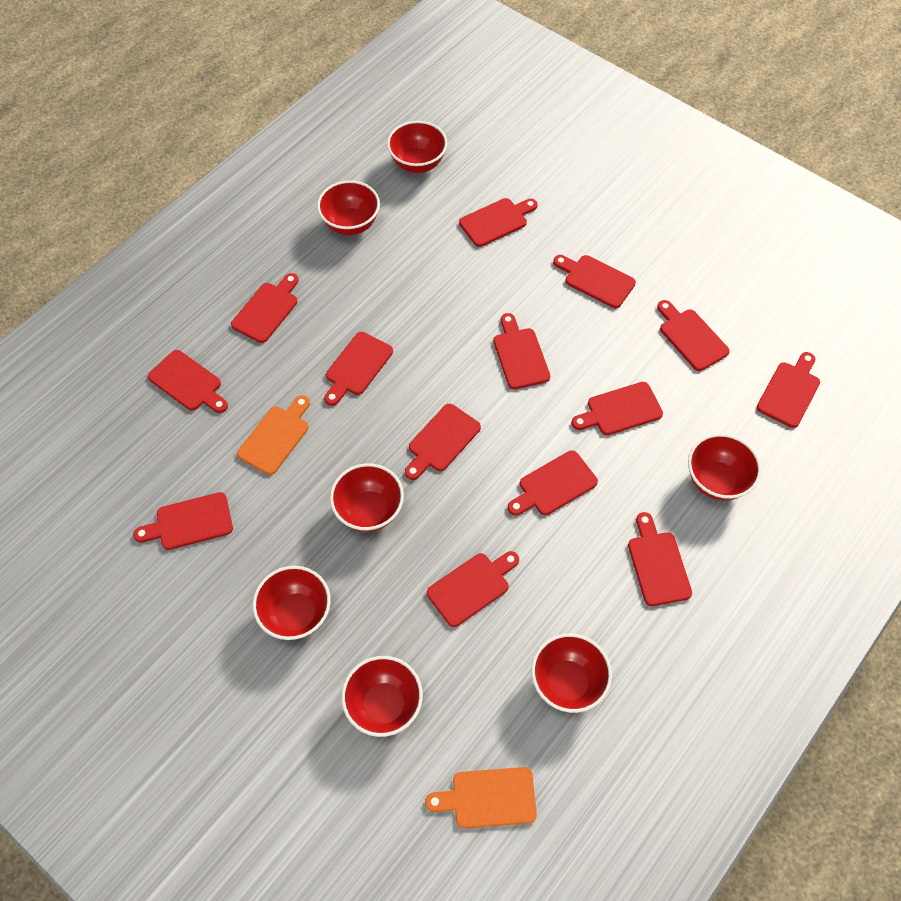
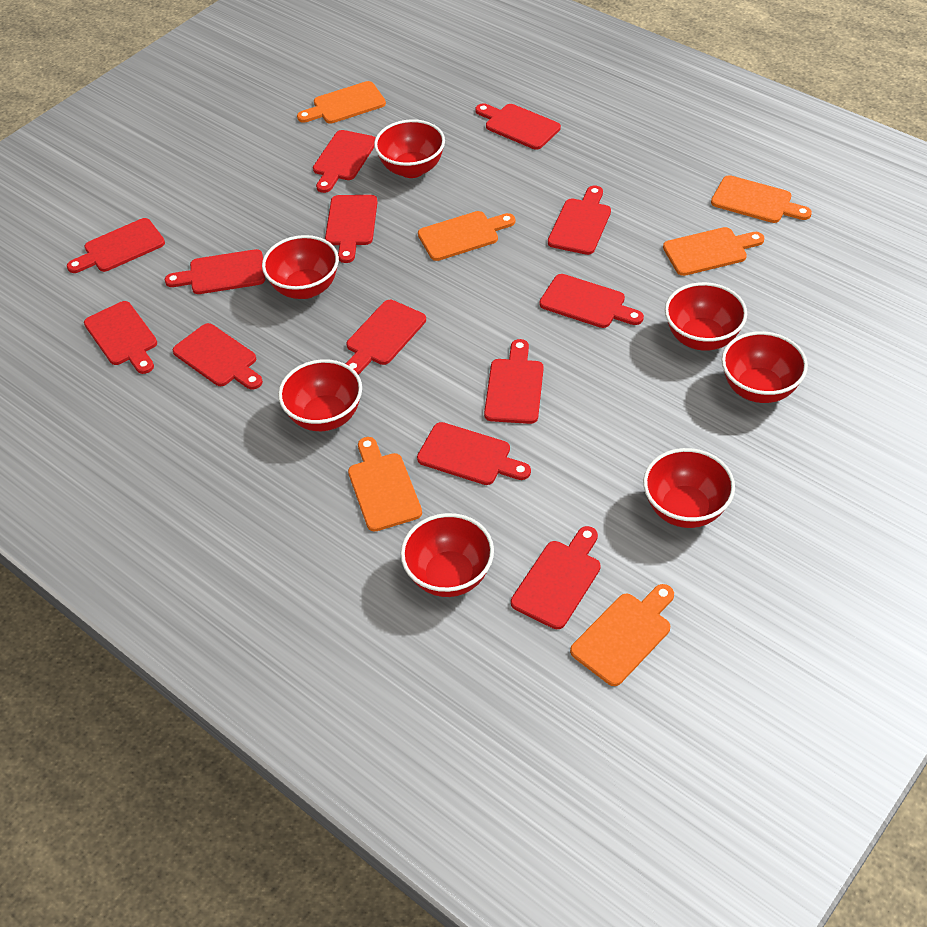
orange cutting board: [237,395,310,475] [425,767,537,829] = 2 -> [297,81,386,123] [348,437,422,532] [418,211,515,261] [570,584,674,686] [663,227,764,276] [711,175,812,223] = 6
red cutting board: [133,492,233,550] [148,350,228,413] [231,273,299,343] [324,332,393,406] [405,404,481,480] [427,551,519,627] [459,198,538,247] [493,313,550,390] [508,450,598,516] [553,255,636,308] [571,382,663,435] [628,512,692,606] [657,300,730,371] [757,352,820,428] = 14 -> [67,218,165,273] [84,301,157,374] [165,249,265,294] [173,323,263,390] [313,130,376,193] [325,195,378,263] [346,300,426,375] [417,422,531,485] [475,103,561,150] [484,339,544,424] [511,526,601,629] [539,274,644,328] [548,185,611,255] = 13

